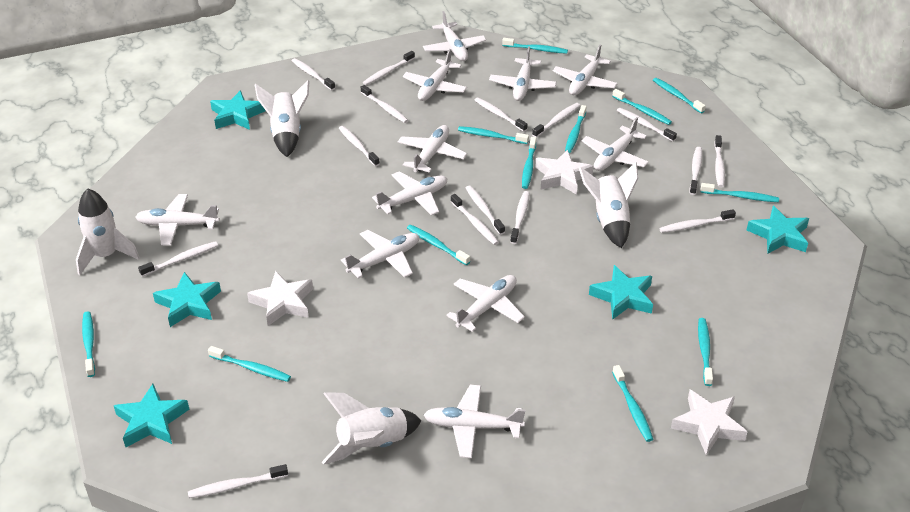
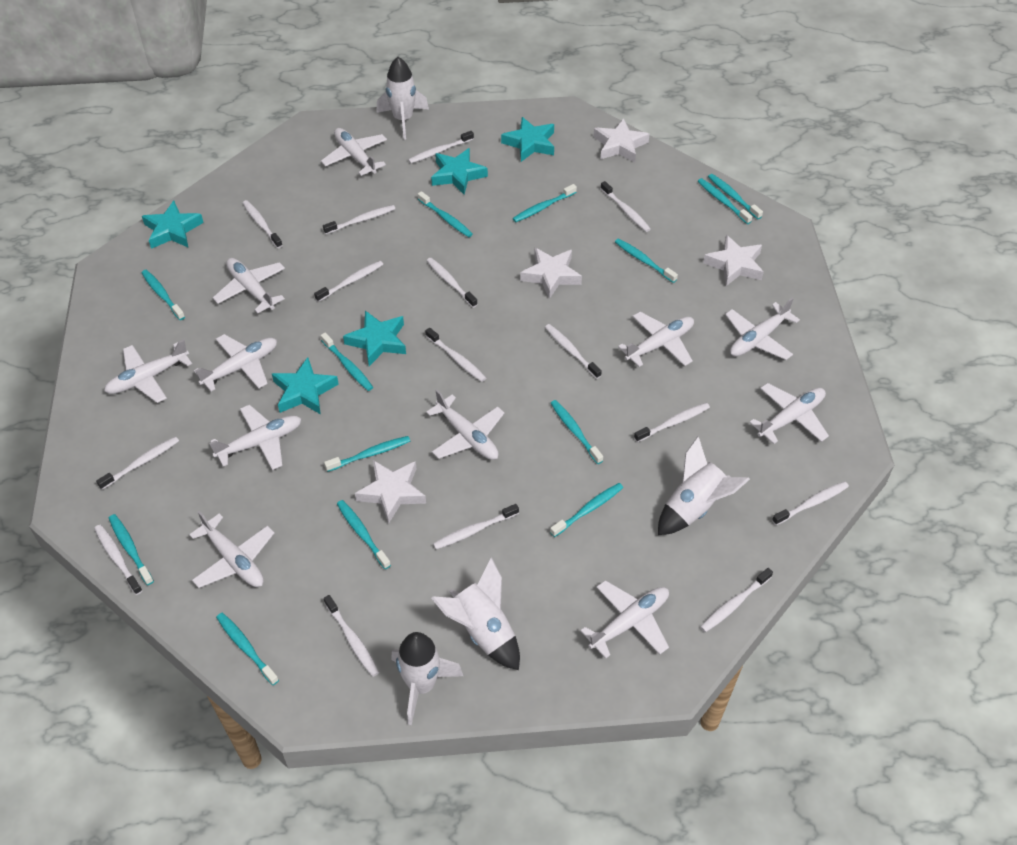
turquoise toothbrush: [82,311,95,377] [208,346,291,382] [407,225,470,265] [458,126,529,144] [502,38,568,54] [522,137,536,189] [565,105,587,153] [612,89,672,125] [612,365,653,442] [653,78,706,113] [698,318,713,386] [700,183,779,202] = 12 -> [109,514,154,585] [141,270,185,320] [216,613,279,685] [321,333,373,391] [324,436,410,472] [337,500,391,569] [418,191,473,237] [513,184,577,222] [550,483,623,537] [551,400,603,464] [615,238,678,283] [698,178,753,224] [708,174,763,219] = 13
white star: [247,271,313,326] [535,149,593,195] [671,390,748,455] = 3 -> [355,460,426,524] [520,248,582,299] [593,118,650,163] [703,235,764,286] = 4

